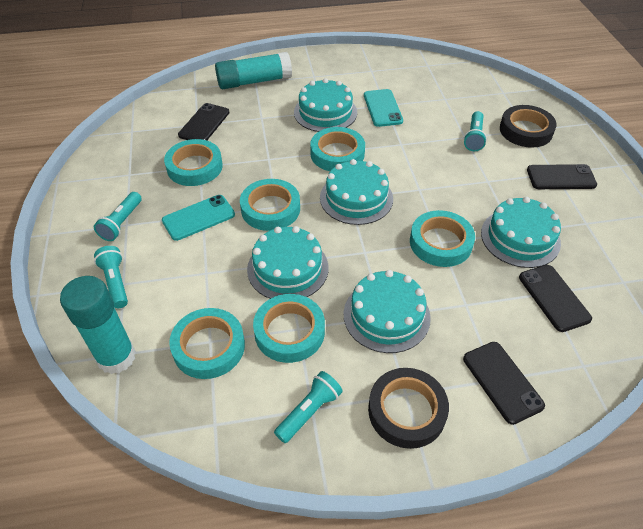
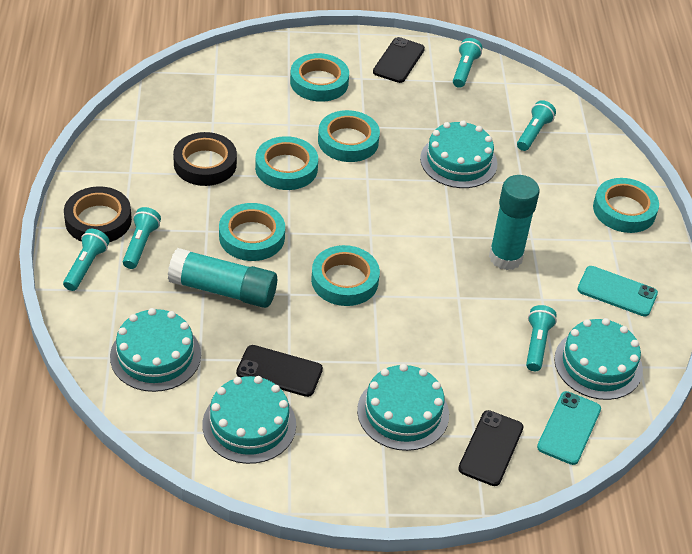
black phone: [178,103,230,140] [463,342,545,425] [519,265,592,332] [527,164,597,189] = 4 -> [236,345,323,397] [373,37,425,83] [458,410,523,486] = 3
turquoise flashlight: [94,192,142,241] [94,246,128,308] [274,371,343,443] [463,111,487,151] = 4 -> [63,229,110,291] [123,207,161,269] [453,38,482,88] [517,100,556,151] [526,305,557,371] = 5

